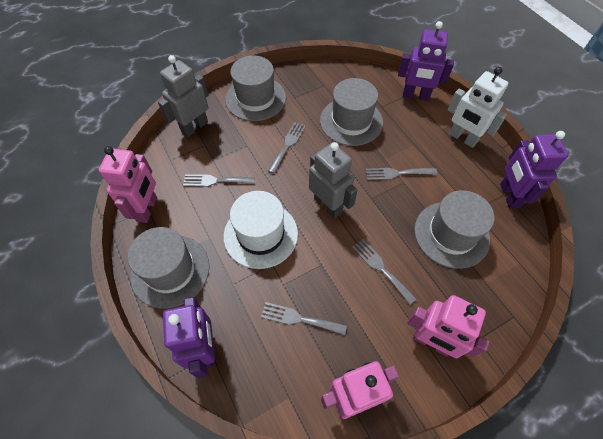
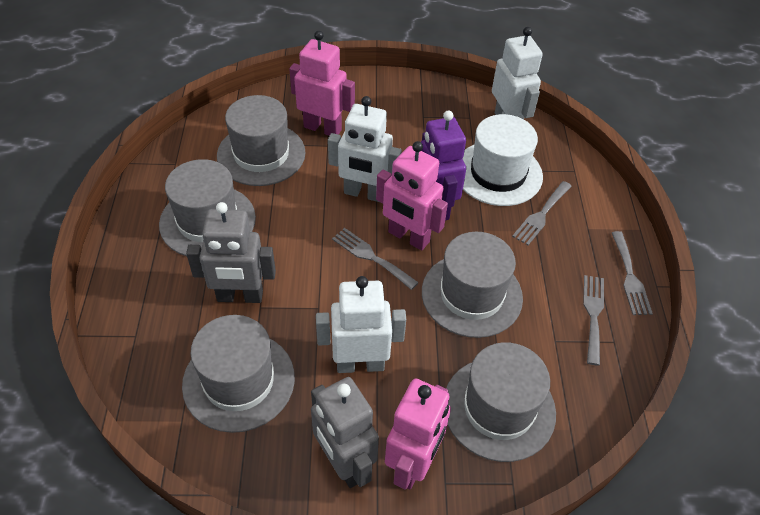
grey fork: [183,174,255,187] [261,302,347,335] [268,122,306,174] [352,239,416,304] [366,168,437,180] = 5 -> [332,228,419,290] [512,181,572,245] [583,275,604,366] [612,231,653,315] = 4
grey hat: [128,227,209,309] [225,55,286,121] [320,78,383,146] [414,190,494,269] = 4 -> [159,159,256,256] [182,315,295,433] [217,95,306,186] [422,232,523,338] [446,342,556,462] = 5
purple robot: [163,297,215,378] [398,21,454,101] [500,131,568,209] = 3 -> [421,110,466,220] = 1
white robot: [448,67,508,148] = 1 -> [316,276,406,373] [328,96,402,202] [492,27,543,119] = 3

